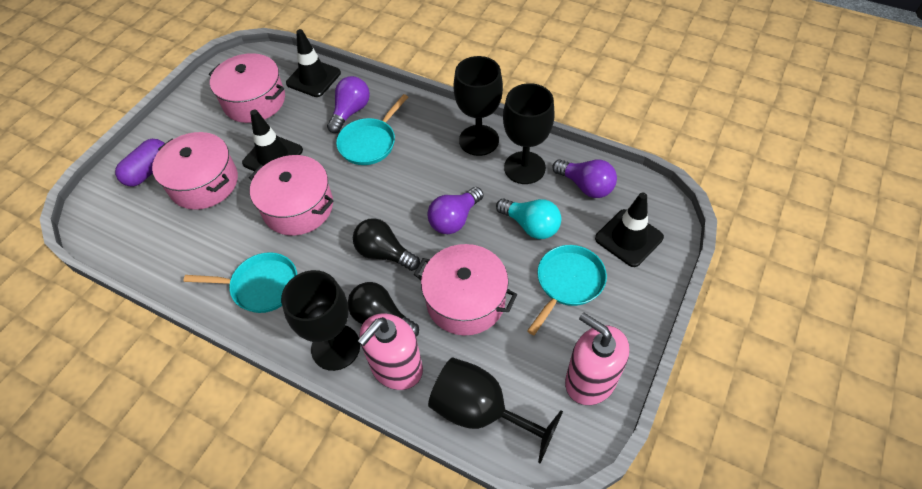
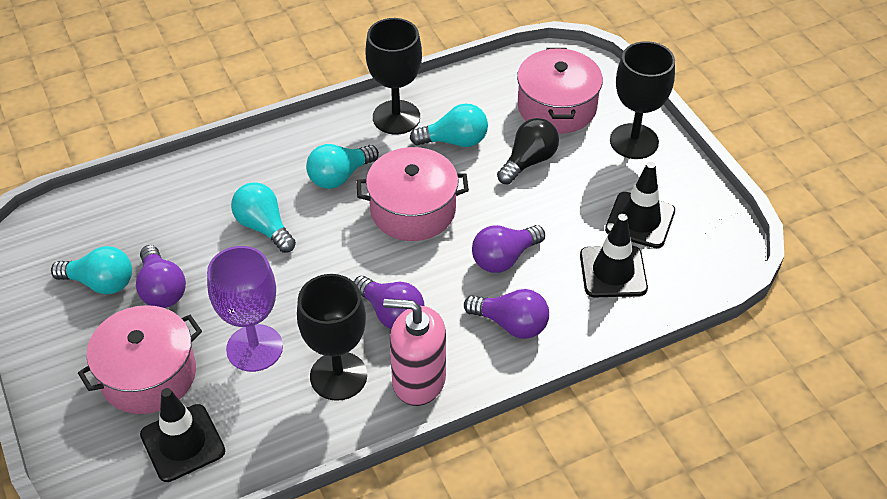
black goblet: [281,270,360,371] [428,358,563,464] [454,56,503,156] [503,83,555,184] = 4 -> [297,274,367,401] [366,18,422,135] [610,41,675,159] = 3
black light bulb: [348,282,419,336] [353,218,420,271] = 2 -> [497,118,559,184] = 1
pink pot: [152,132,238,210] [209,53,285,123] [249,155,334,236] [414,244,517,336] = 4 -> [78,305,202,414] [357,147,469,241] [517,48,603,134] = 3
pink soap dispenser: [358,313,423,390] [565,312,630,405] = 2 -> [383,299,446,406] = 1
purple capsule: [115,139,165,186] = 1 -> none = 0
purple goblet: none = 0 -> [207,246,283,372] = 1
purple light bulb: [327,76,370,133] [427,187,483,234] [552,159,617,198] = 3 -> [136,245,186,308] [354,276,424,329] [464,289,549,339] [472,225,545,273] = 4
turquoise light bulb: [496,199,561,239] = 1 -> [51,246,132,294] [231,182,296,253] [306,144,379,189] [410,104,488,147] = 4
turquoise pan: [183,252,297,313] [336,94,408,165] [527,245,607,335] = 3 -> none = 0

